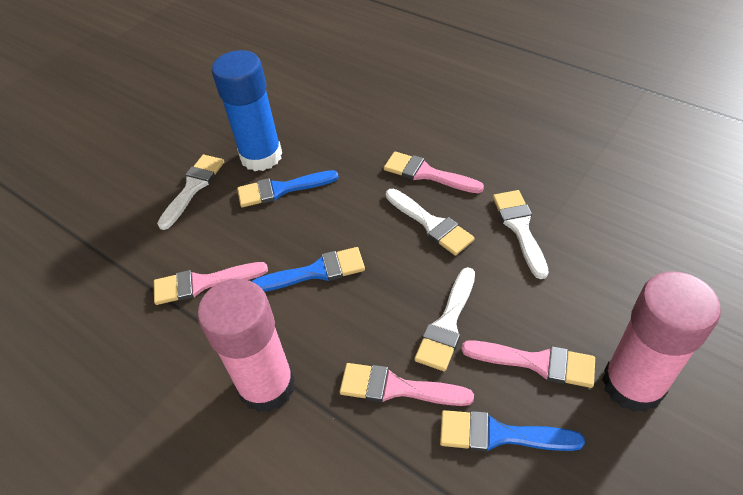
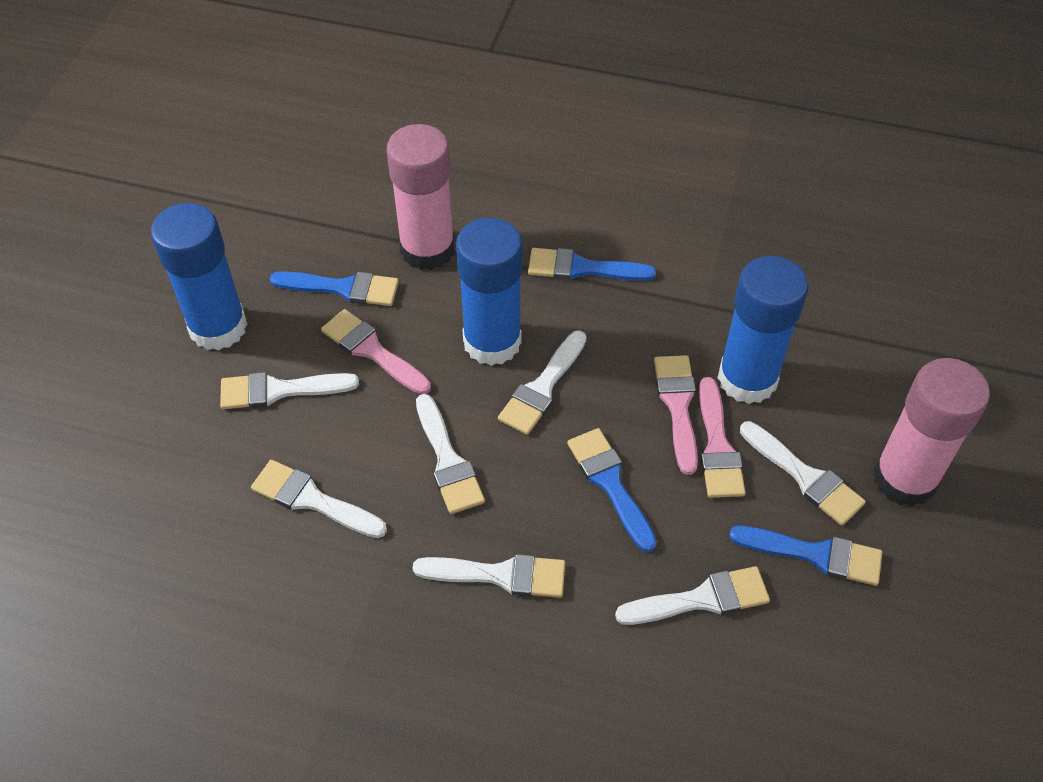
blue brush: [237,170,339,207] [252,247,365,292] [440,410,585,452] = 3 -> [270,271,399,306] [528,248,656,281] [567,428,657,552] [729,525,882,586] = 4
blue glue stick: [212,50,282,171] = 1 -> [151,203,247,351] [456,218,522,366] [718,256,808,404] = 3
pink brush: [154,262,268,305] [340,363,474,406] [384,152,484,193] [461,340,595,388] = 4 -> [321,309,431,395] [654,355,698,475] [699,377,746,498] = 3
white brush: [157,155,224,230] [386,189,475,256] [414,267,475,371] [493,190,549,279] = 4 -> [220,372,359,409] [251,460,387,538] [413,554,565,598] [416,394,485,514] [498,330,587,435] [615,566,770,625] [740,421,866,525] = 7

